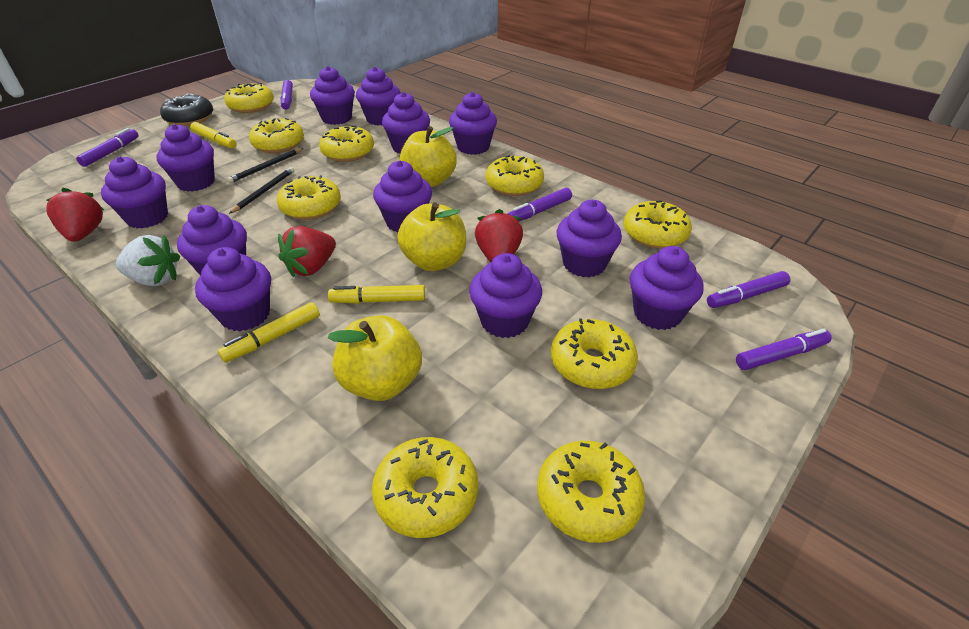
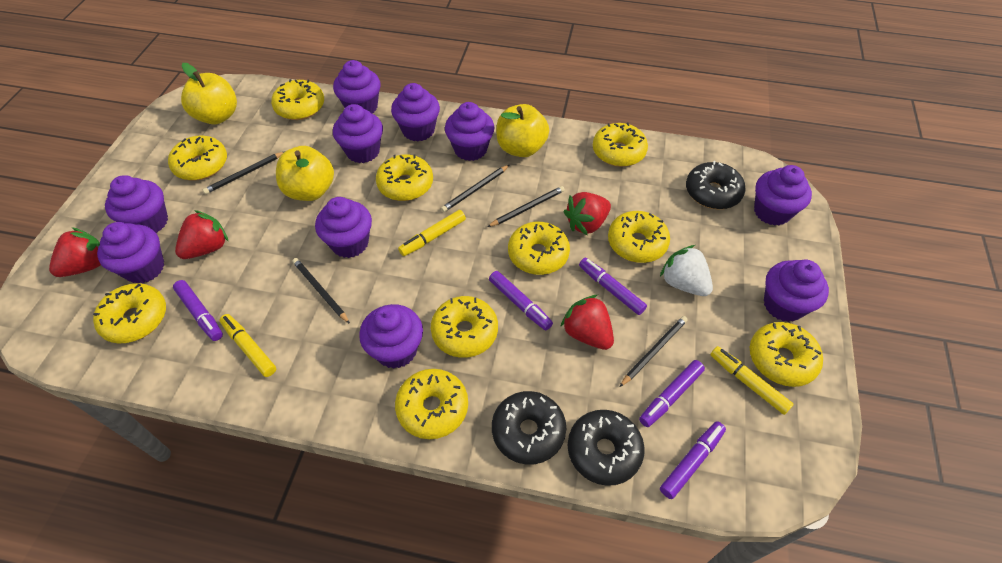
black donut: [160,93,213,126] = 1 -> [492,391,566,465] [567,410,645,486] [686,161,746,209] = 3
black pencil: [227,148,304,183] [229,167,294,214] = 2 -> [203,152,284,194] [292,258,350,324] [441,165,509,212] [487,186,565,227] [619,316,688,387] = 5
purple cupcake: [101,156,168,229] [156,124,215,192] [177,205,247,276] [195,247,271,331] [310,66,355,125] [356,67,401,126] [373,160,432,233] [382,92,430,153] [449,92,497,155] [469,253,542,338] [557,200,622,277] [630,246,704,330] = 12 -> [97,222,164,283] [105,175,168,233] [315,197,372,258] [333,60,381,113] [333,104,383,163] [359,304,423,369] [391,83,440,141] [445,102,494,161] [754,165,812,226] [764,259,829,322] = 10
red strawberry: [47,188,104,242] [278,226,336,277] [475,209,523,262] = 3 -> [49,227,101,277] [175,210,228,259] [560,295,614,350] [563,192,611,236] = 4
yellow donut: [224,83,274,113] [249,118,304,153] [277,175,341,220] [319,125,374,162] [372,437,478,538] [486,155,544,196] [537,441,645,543] [551,318,638,389] [623,200,692,249] = 9 -> [93,283,166,344] [168,136,227,180] [271,79,324,120] [376,154,433,201] [395,369,468,439] [431,296,498,358] [508,222,570,275] [593,122,648,167] [608,211,670,263] [750,322,823,387] = 10

